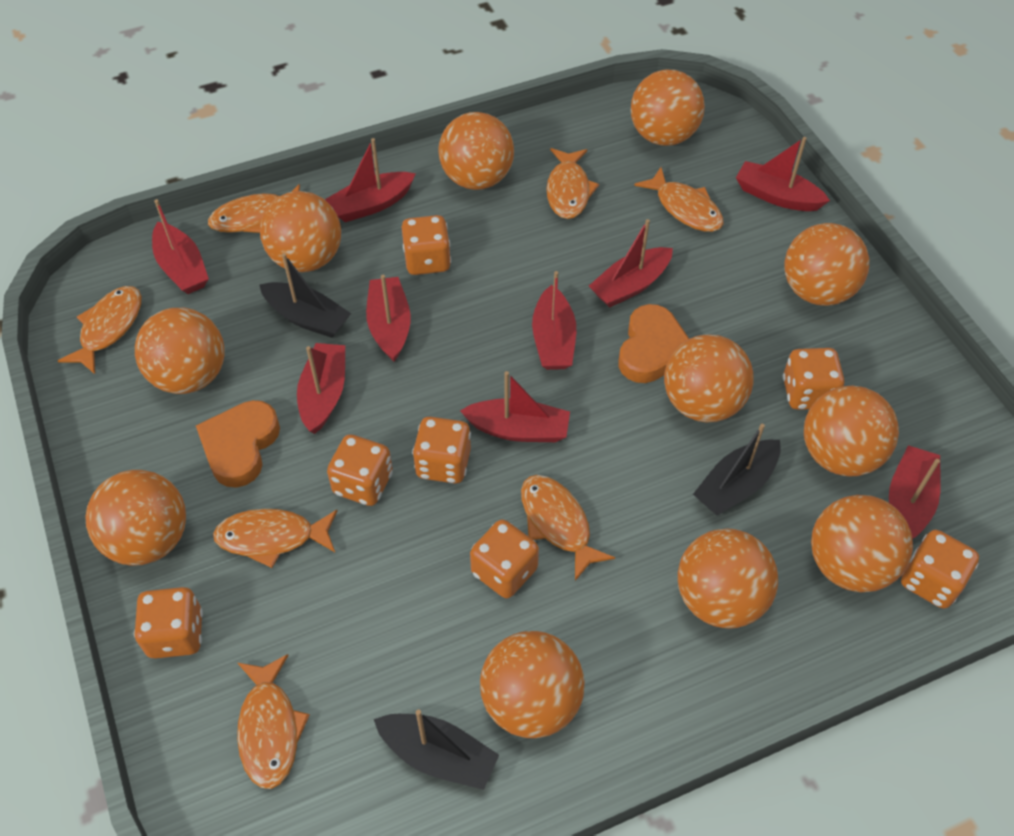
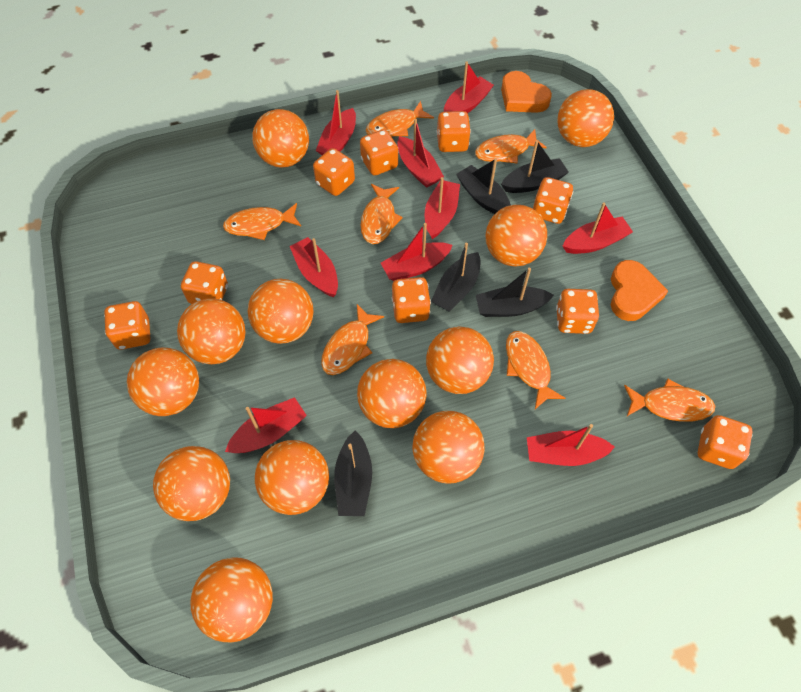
black boat: [259,253,351,338] [374,709,499,790] [693,424,781,515] = 3 -> [334,430,372,516] [431,242,481,312] [456,158,511,214] [476,268,554,317] [501,140,569,193] = 5
orange ball: [85,470,186,566] [135,308,225,394] [260,191,341,272] [438,112,514,190] [480,631,585,738] [631,70,705,146] [664,334,753,423] [678,529,778,629] [784,223,869,306] [804,385,899,476] [811,495,913,592] = 11 -> [127,347,199,416] [153,446,230,521] [177,298,246,364] [191,557,273,643] [248,279,314,344] [252,109,309,167] [255,440,329,515] [357,359,426,428] [412,411,485,484] [426,327,494,394] [486,205,547,267] [557,89,614,147] = 12
orange dice: [134,587,203,659] [327,434,393,506] [402,215,451,275] [412,417,471,484] [470,520,539,598] [783,348,844,410] [901,530,979,609] = 7 -> [104,301,150,350] [181,261,228,304] [313,148,355,196] [360,130,398,176] [392,277,431,323] [437,111,471,152] [533,177,573,224] [556,289,599,334] [698,415,753,469] = 9

